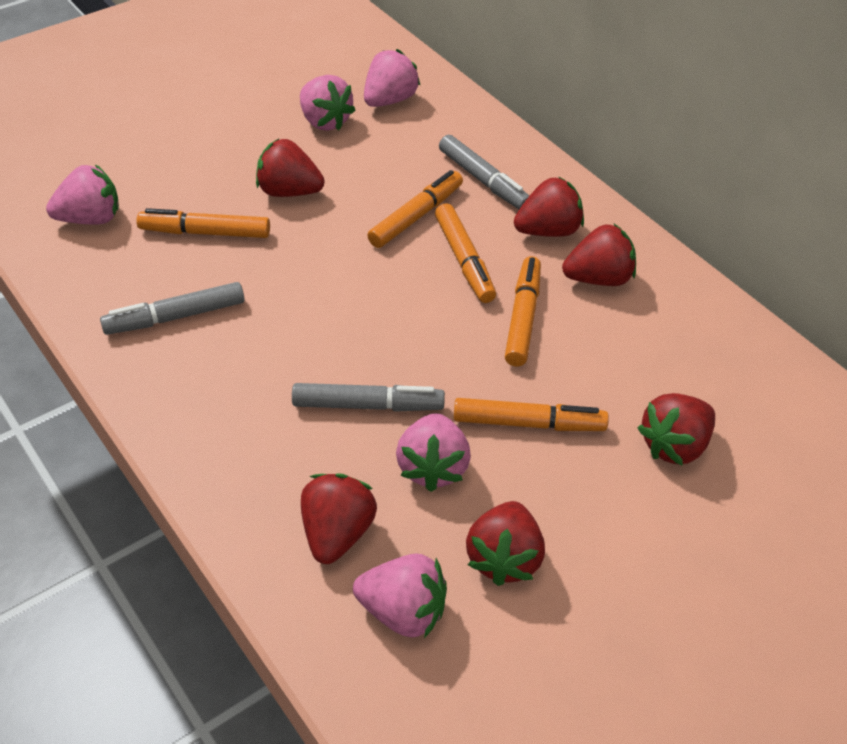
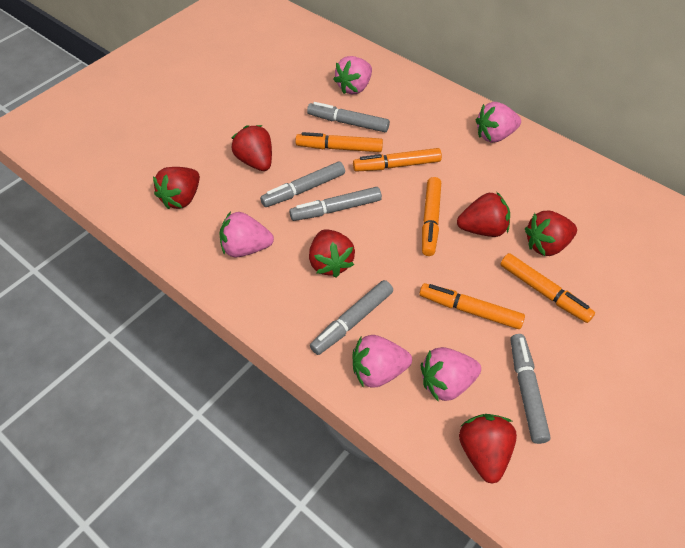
grey marker: [100,282,244,335] [292,383,445,412] [439,135,529,209] = 3 -> [260,161,345,207] [289,187,382,221] [307,102,390,132] [310,280,393,355] [510,334,551,444] = 5

